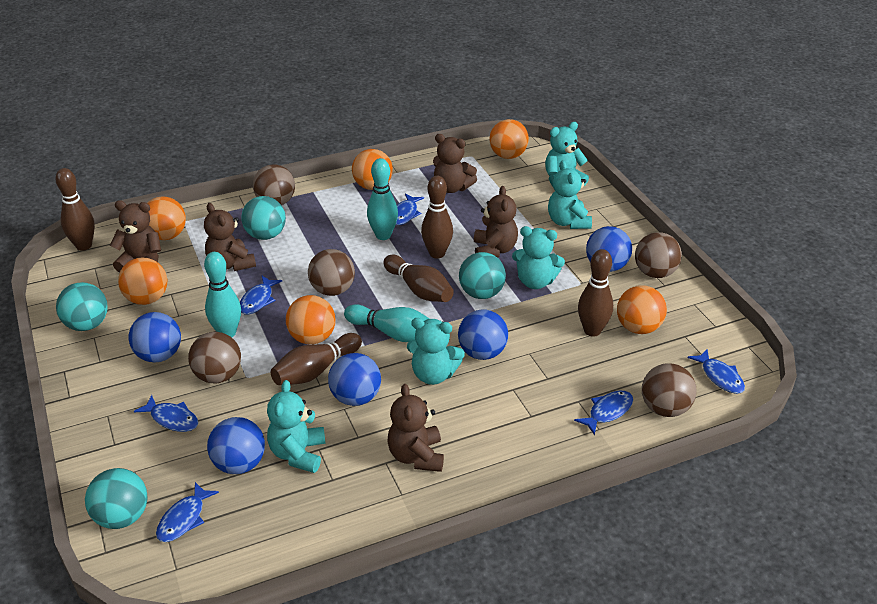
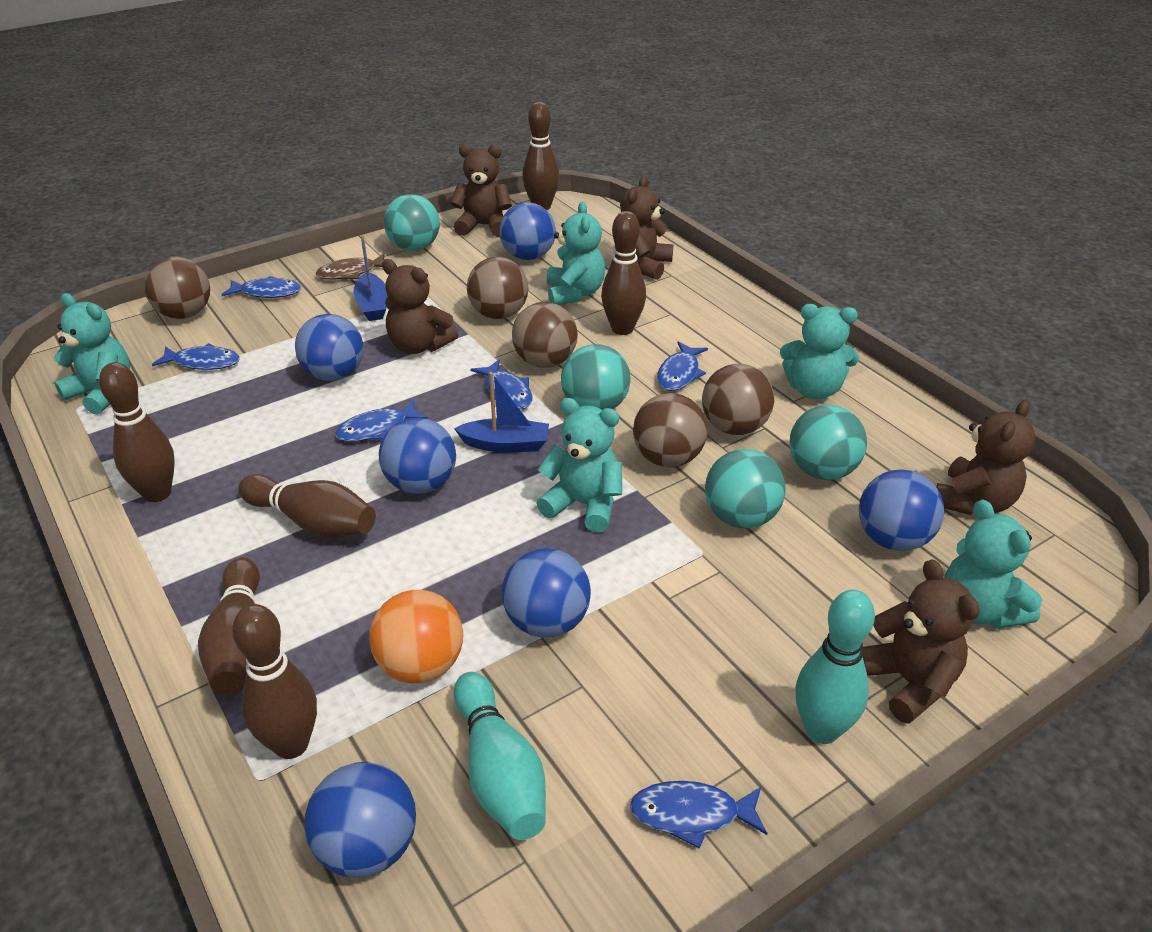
blue ball: [128,312,181,362] [207,417,265,474] [328,353,381,406] [458,309,508,360] [586,226,632,272] = 5 -> [295,314,364,381] [305,762,416,878] [379,417,456,494] [500,202,556,260] [502,548,591,638] [859,469,944,551] = 6
blue boat: none = 0 -> [354,235,388,321] [454,372,549,452] = 2
brown bowling pin: [55,168,95,251] [271,333,362,385] [383,255,454,302] [421,176,453,259] [578,249,613,337] = 5 -> [99,362,175,502] [198,557,260,696] [232,604,317,759] [238,474,376,538] [522,102,560,210] [601,211,646,335] = 6
brown fish: none = 0 -> [316,254,385,280] = 1
orange ball: [118,257,167,305] [147,197,186,240] [286,295,336,345] [352,149,393,190] [489,119,529,159] [617,285,667,334] = 6 -> [369,590,463,683] = 1
turquoise bowling pin: [204,252,241,338] [344,304,430,342] [367,158,398,240] = 3 -> [454,672,546,840] [795,589,875,744] = 2

